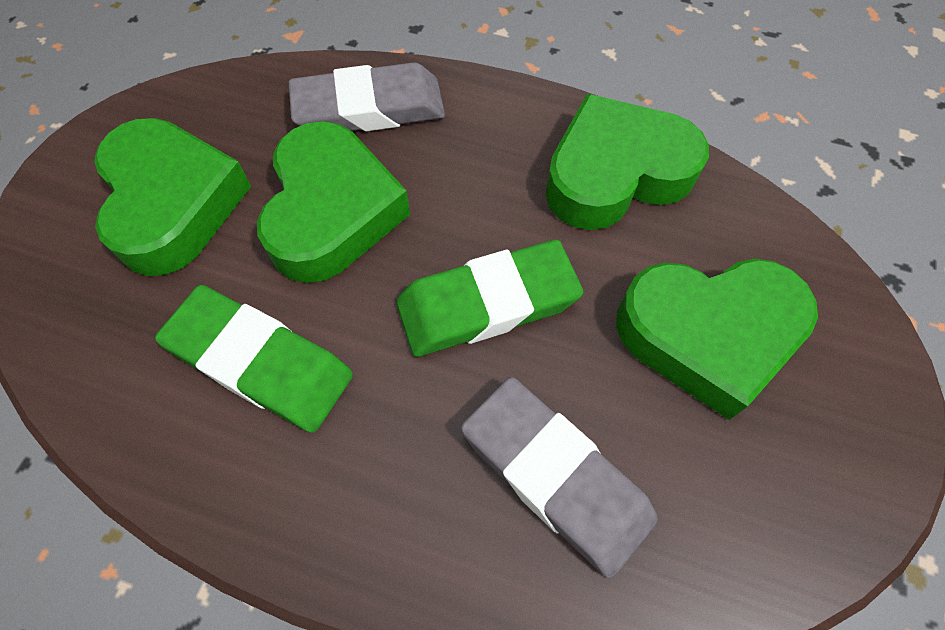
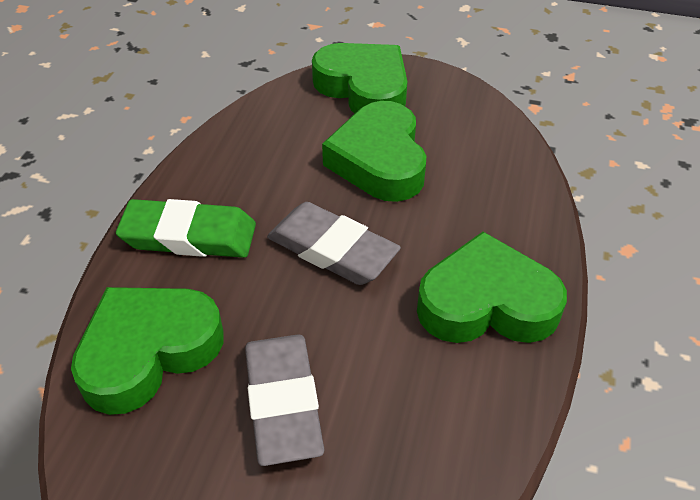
green eraser: [155,285,353,433] [396,240,583,357] = 2 -> [116,199,256,258] = 1

